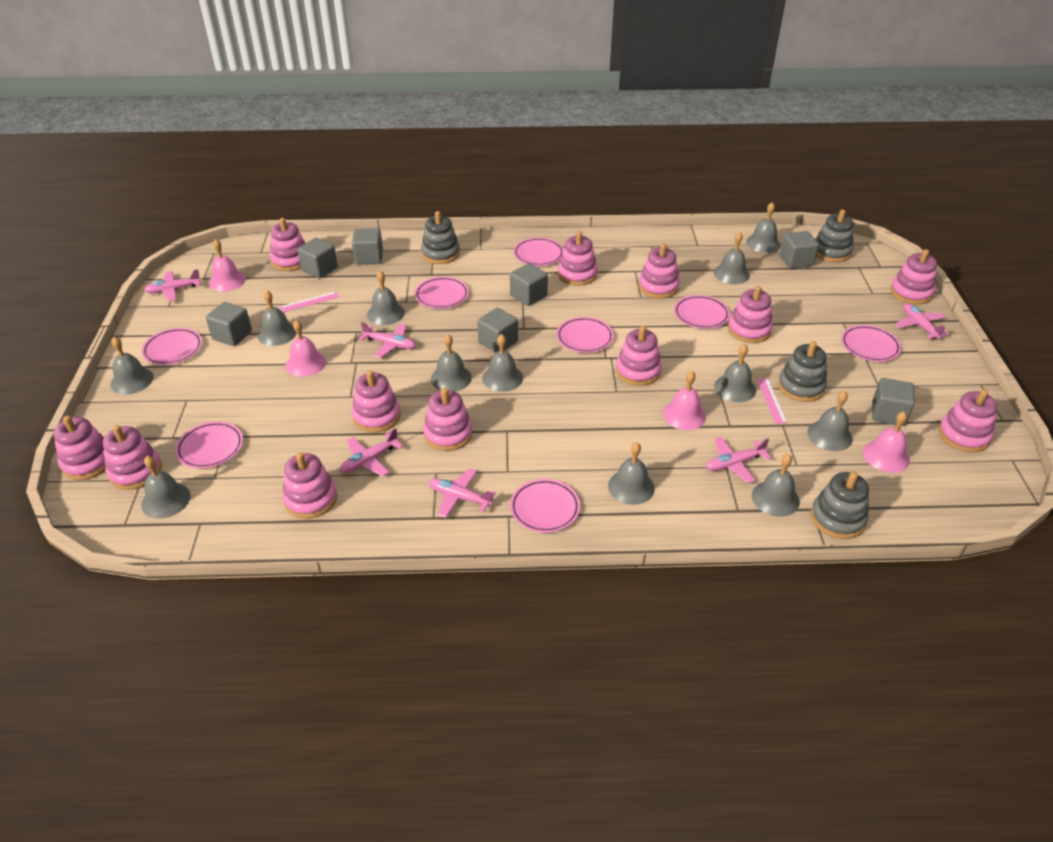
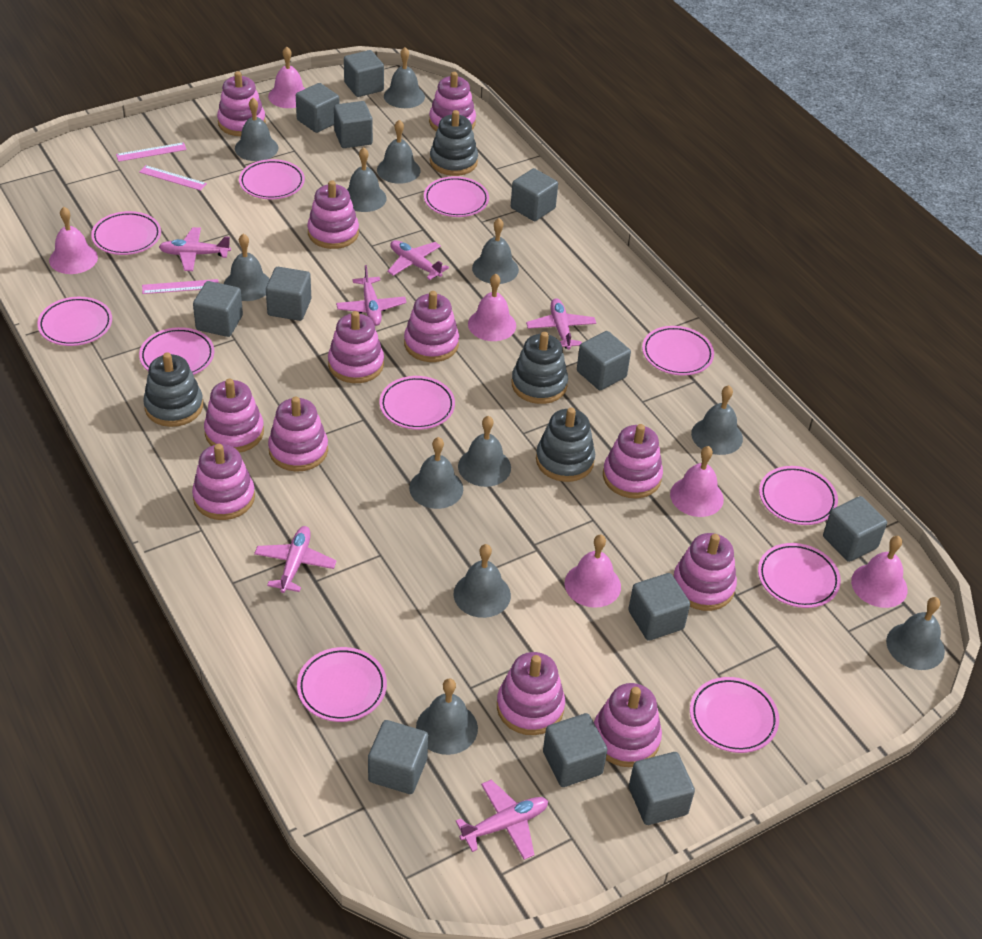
grey cube: [206,302,252,346] [297,238,338,279] [352,228,383,264] [477,308,518,353] [510,263,548,306] [780,231,819,269] [872,378,915,426] = 7 -> [193,281,243,337] [266,267,311,321] [296,83,339,133] [334,101,373,148] [344,50,384,97] [368,720,428,794] [511,168,558,221] [543,713,607,787] [577,331,631,390] [628,573,690,641] [629,752,695,825] [823,496,887,562] = 12
pink bell: [209,239,246,292] [286,320,326,377] [663,371,706,430] [863,412,910,473] = 4 -> [49,207,98,274] [268,46,305,108] [468,274,516,341] [564,535,621,608] [670,446,724,517] [851,536,908,608] = 6
pink plate: [142,328,202,365] [175,421,243,469] [415,277,469,309] [510,479,580,533] [513,237,564,266] [556,317,614,353] [674,295,730,329] [841,325,901,362] = 8 -> [37,297,112,346] [91,211,161,255] [139,327,214,375] [239,159,305,199] [297,647,387,722] [380,376,455,430] [424,176,489,217] [642,326,714,376] [690,677,779,753] [758,543,841,608] [759,466,838,525] = 11
pink ruler: [280,291,339,312] [757,379,787,424] = 2 -> [116,142,187,162] [139,165,207,191] [142,279,219,294] = 3

